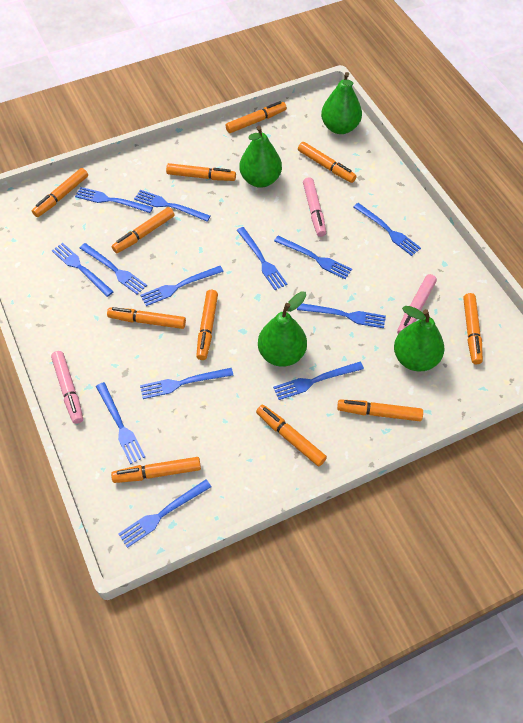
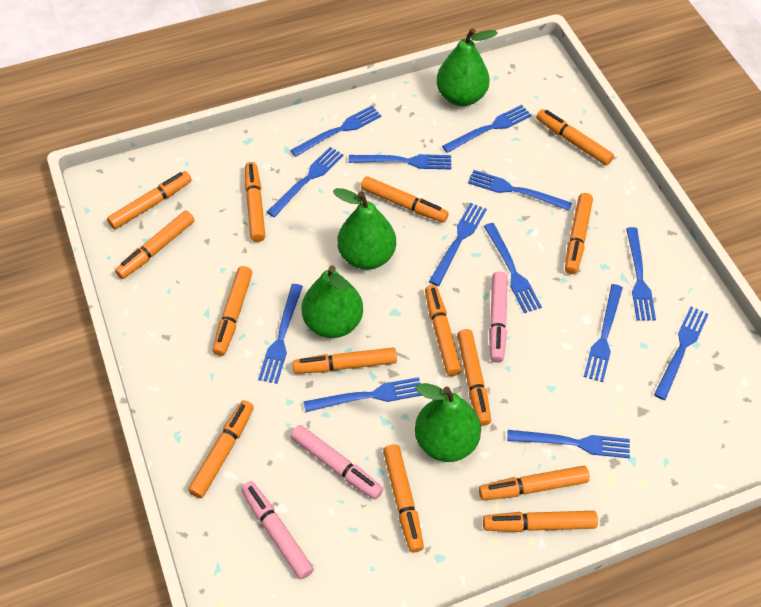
orange marker: [32,168,88,217] [107,307,186,329] [111,457,201,483] [112,207,175,253] [166,163,236,181] [196,290,218,360] [225,101,287,133] [256,405,327,466] [298,142,357,183] [337,399,423,421] [463,293,483,364] = 11 -> [107,171,192,230] [115,210,194,279] [188,400,254,498] [213,266,252,356] [245,162,265,242] [293,348,397,374] [361,176,449,223] [383,444,424,553] [425,285,462,376] [457,329,491,426] [479,466,590,500] [483,511,598,532] [536,109,614,166] [565,193,593,274] = 14

